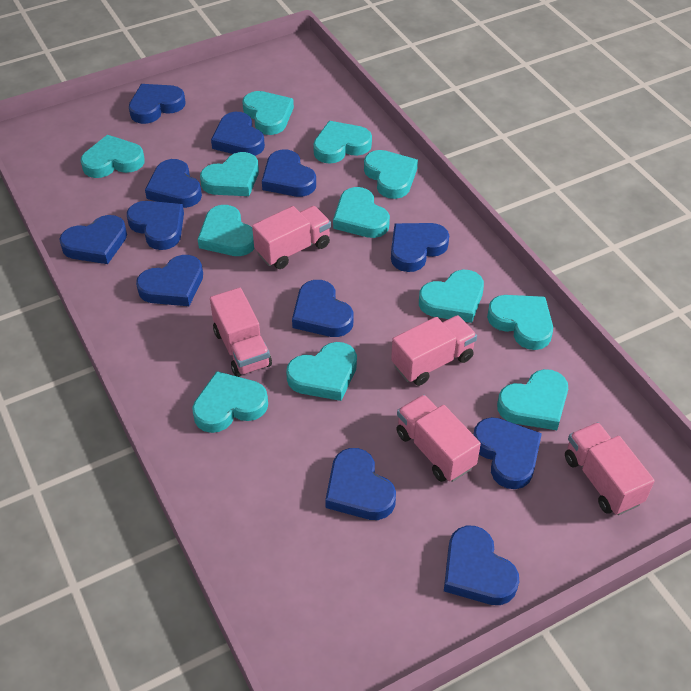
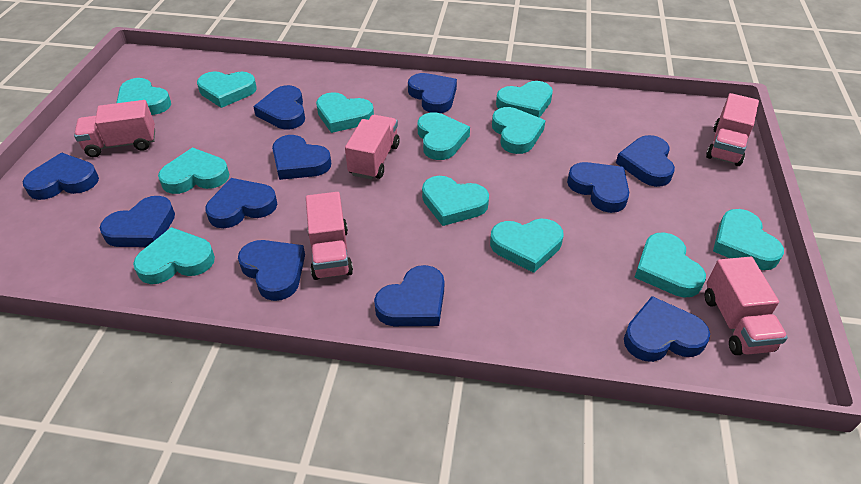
blue heart: [59,215,127,264] [127,201,184,250] [129,84,185,124] [136,255,203,306] [145,159,202,208] [211,112,265,156] [262,149,316,197] [292,280,354,337] [325,448,396,520] [391,223,449,272] [444,526,519,605] [473,417,542,489] = 12 -> [23,153,99,200] [100,196,175,247] [205,178,277,228] [238,240,305,301] [253,85,305,129] [272,135,331,180] [374,265,444,326] [408,73,457,113] [567,162,629,213] [616,135,675,187] [624,296,710,362] = 11

